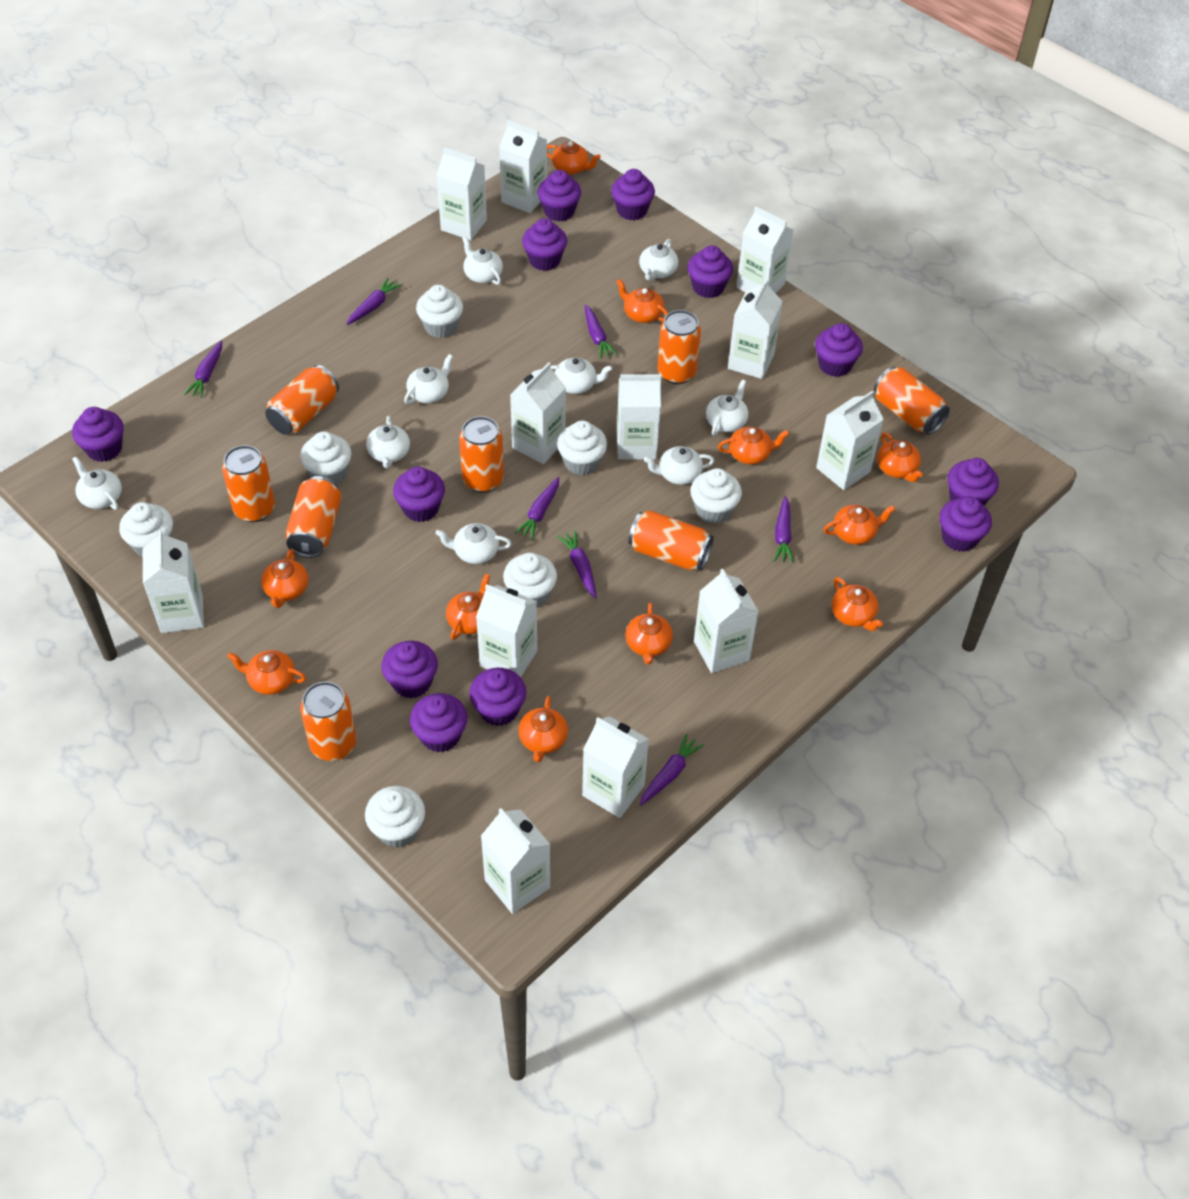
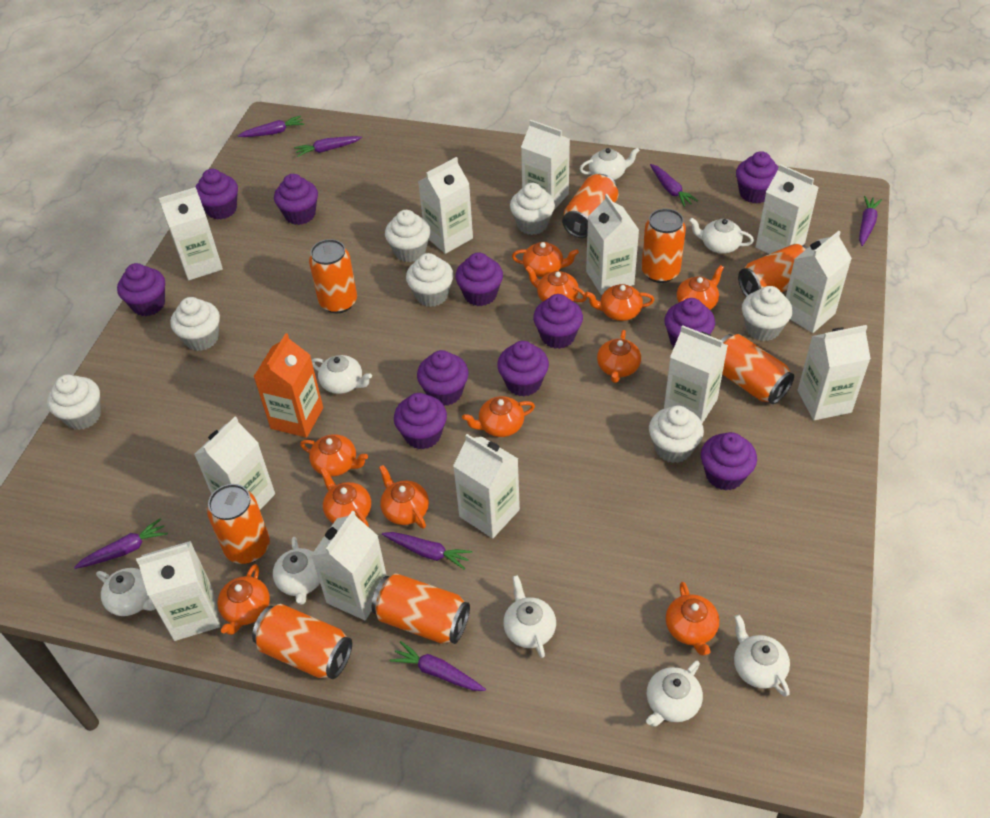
orange carton: none = 0 -> [254,333,323,438] = 1
purple cupcake: [72,407,124,462] [382,641,438,698] [393,466,445,522] [410,693,467,752] [469,668,526,726] [522,218,567,271] [537,170,581,222] [611,169,655,220] [688,245,733,298] [815,323,863,377] [940,496,992,552] [947,458,999,505] = 12 -> [117,263,165,316] [195,169,238,220] [274,174,318,225] [394,393,447,449] [417,350,468,406] [455,252,503,306] [497,341,549,396] [533,294,583,349] [664,298,715,347] [701,432,757,491] [736,151,778,204] = 11
white teapot: [72,457,122,510] [366,416,410,469] [404,354,453,404] [435,523,512,564] [462,236,503,285] [551,357,612,394] [639,239,678,281] [644,446,714,485] [706,380,748,435] = 9 -> [96,568,156,616] [273,537,320,605] [311,355,372,394] [503,575,556,658] [580,148,640,180] [646,661,703,726] [689,218,754,254] [734,615,790,697] = 8

